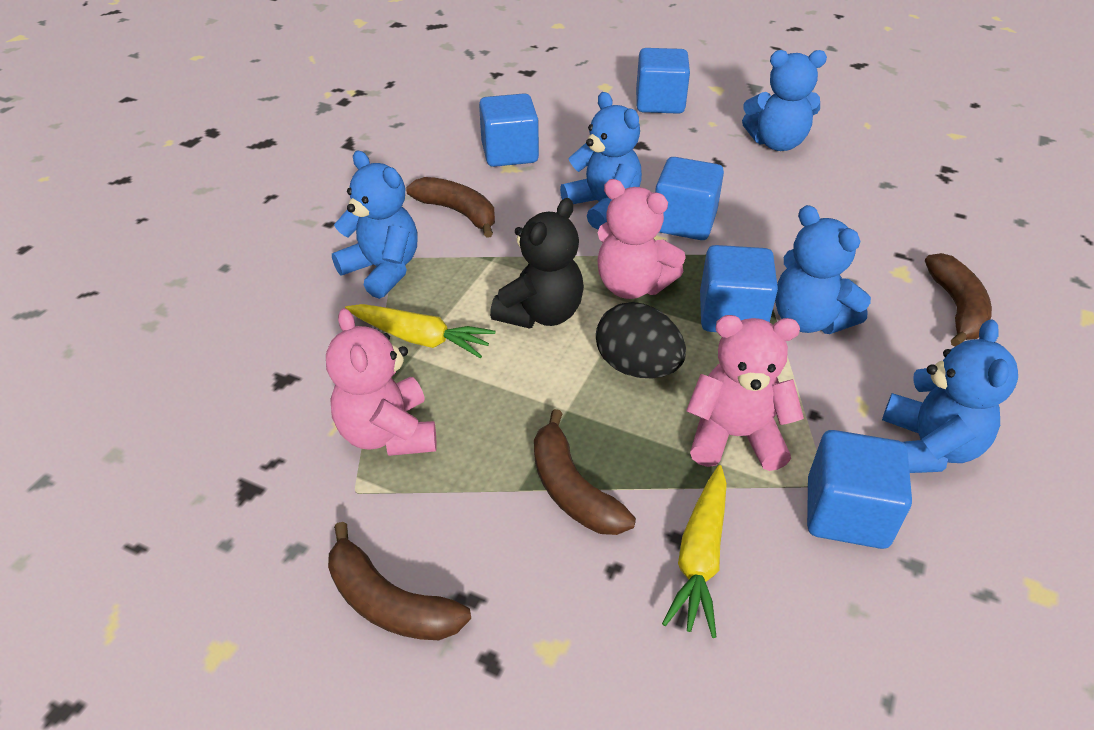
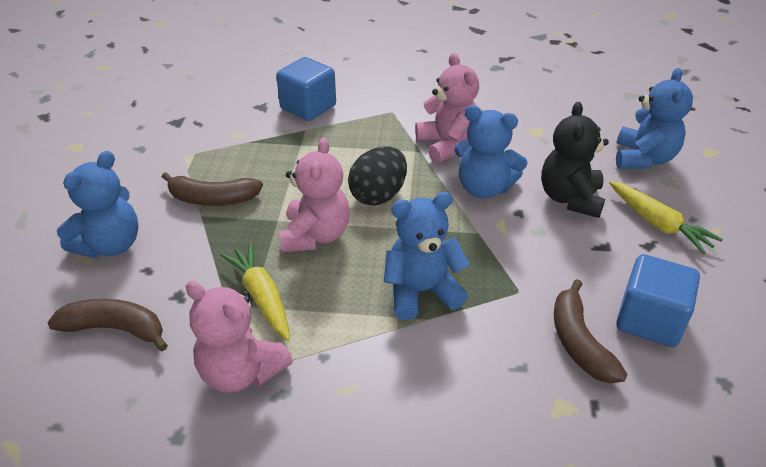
blue cube: [479,93,539,167] [636,48,690,114] [655,157,724,240] [700,245,778,332] [807,430,912,549] = 5 -> [276,57,336,121] [616,254,700,347] = 2
blue teddy bear: [332,151,417,299] [560,92,642,230] [742,50,827,151] [775,205,871,334] [882,319,1018,473] = 5 -> [57,151,139,258] [384,192,470,320] [454,105,528,199] [616,68,693,169] = 4
brown banana: [328,522,471,640] [406,177,495,238] [534,409,636,535] [925,253,992,346] = 4 -> [47,299,168,351] [162,172,263,206] [554,279,628,383] = 3

